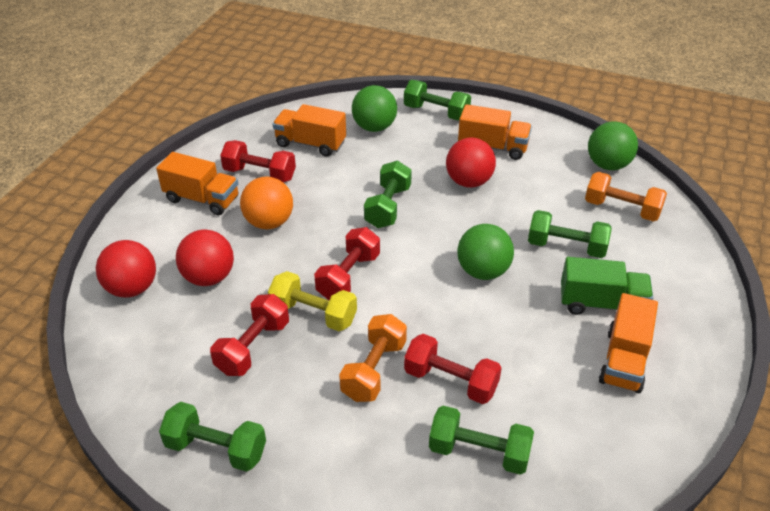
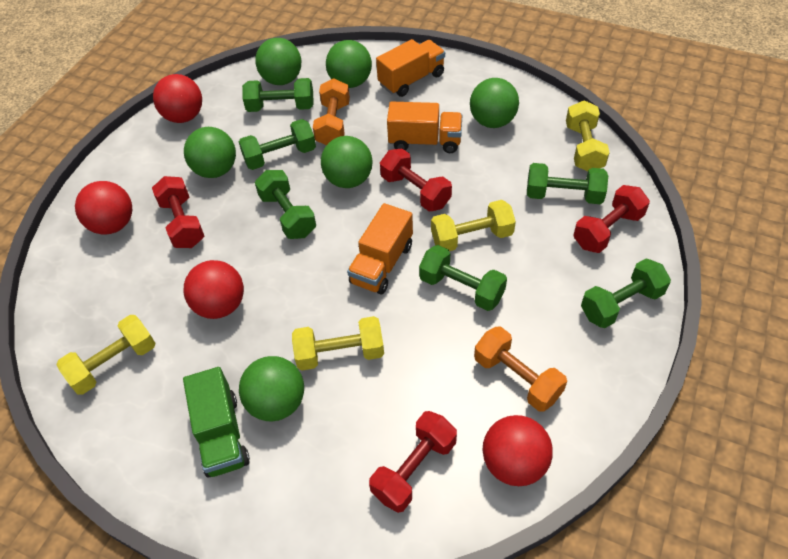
green ball: [352,85,397,132] [457,224,514,280] [588,121,638,170] = 3 -> [184,127,236,178] [239,356,304,422] [255,38,301,85] [321,136,373,188] [326,40,372,88] [470,78,519,128] = 6
green dumbbell: [159,402,266,472] [364,160,412,228] [404,80,471,121] [429,406,534,475] [528,210,612,258] = 5 -> [239,119,316,170] [242,78,314,112] [255,170,316,239] [419,245,507,311] [527,163,608,204] [581,259,671,328] = 6
orange ball: [240,177,293,229] = 1 -> none = 0
orange truck: [156,152,238,215] [273,104,346,157] [458,104,532,160] [599,293,658,393] = 4 -> [347,203,413,295] [376,39,445,97] [387,101,462,153] = 3
red ball: [96,240,156,298] [176,230,234,286] [446,137,496,188] = 3 -> [75,181,132,235] [153,74,202,123] [183,260,244,319] [482,415,553,486] = 4
yellow dumbbell: [268,271,357,331] = 1 -> [56,315,156,395] [292,316,384,370] [431,200,516,251] [566,100,610,171] = 4

